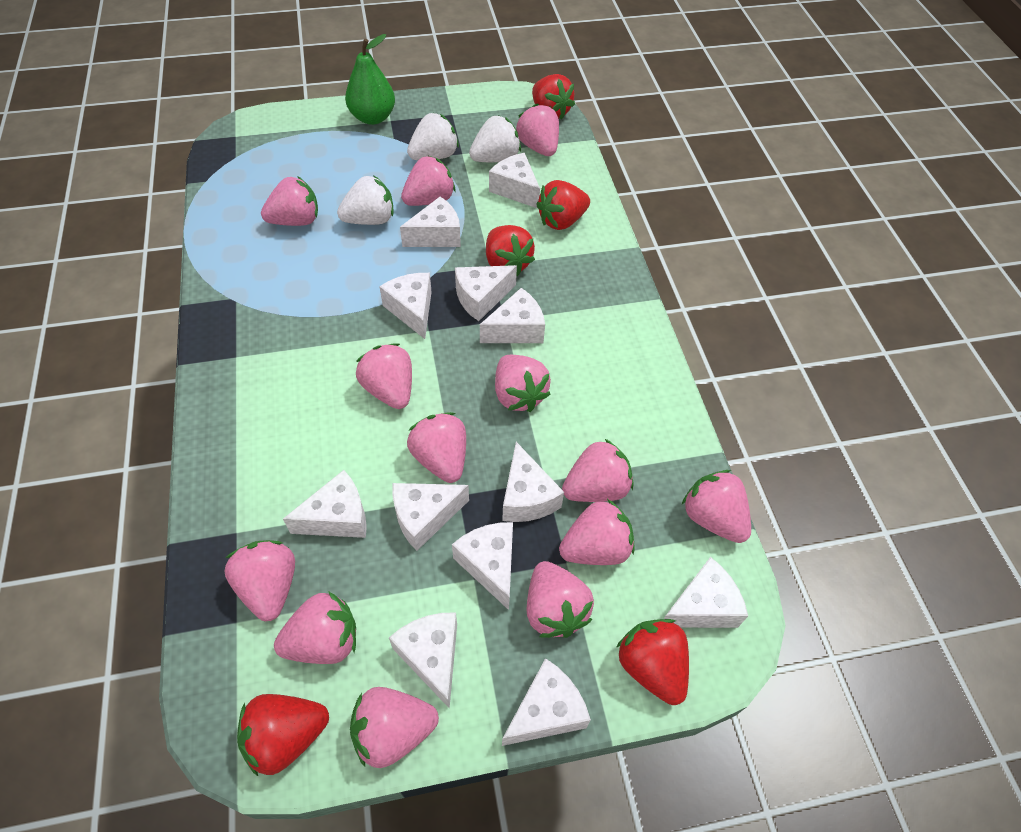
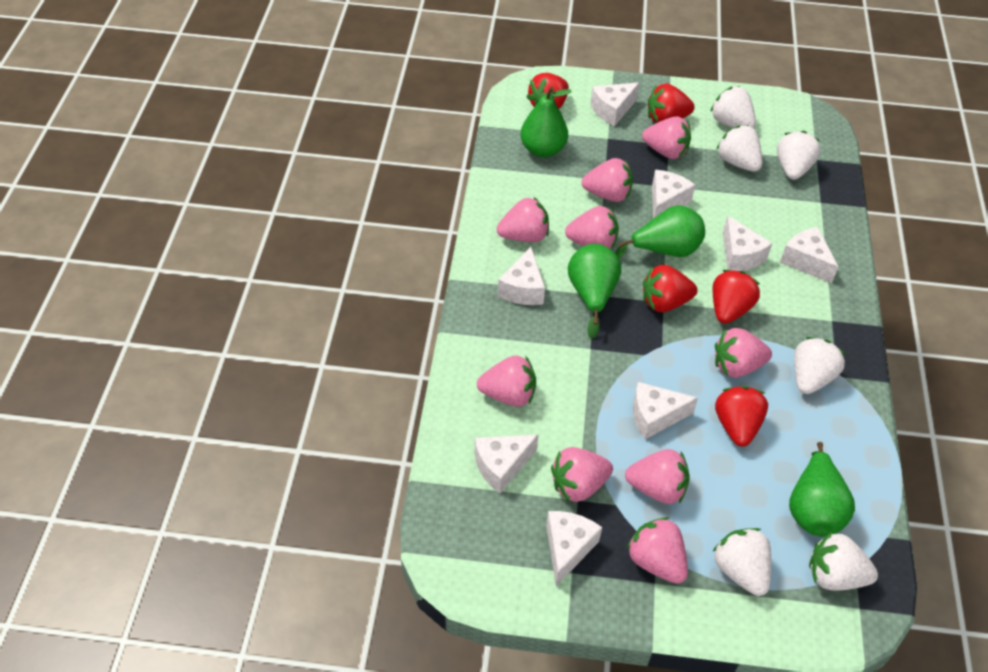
green pear: [345,34,395,125] = 1 -> [521,86,572,157] [568,244,621,339] [615,205,705,258] [789,442,855,537] = 4
pink strawberry: [224,540,295,621] [261,176,318,226] [274,591,356,664] [350,687,439,768] [356,343,412,409] [401,156,455,206] [407,412,466,483] [495,355,551,412] [516,104,559,156] [527,561,594,638] [559,499,635,565] [562,438,633,502] [682,470,751,543] = 13 -> [477,355,536,407] [497,197,549,242] [551,447,613,502] [565,206,619,249] [582,158,633,202] [625,449,690,504] [626,517,688,584] [642,116,691,159] [715,328,772,378] = 9
white cheese: [283,470,367,538] [379,273,432,339] [389,612,457,709] [392,483,469,551] [400,197,461,247] [452,522,513,610] [455,265,517,321] [480,288,545,343] [489,153,540,208] [502,442,564,522] [502,658,591,746] [664,557,748,628] = 12 -> [475,434,539,493] [498,247,545,305] [546,511,602,586] [590,82,639,126] [633,382,698,440] [652,170,695,218] [723,215,772,271] [780,227,839,283] = 8
white strawberry: [337,175,394,225] [407,113,459,160] [469,115,521,162] = 3 -> [710,86,756,128] [712,528,771,596] [716,125,762,172] [777,131,821,180] [794,337,846,394] [809,532,878,591] = 6

